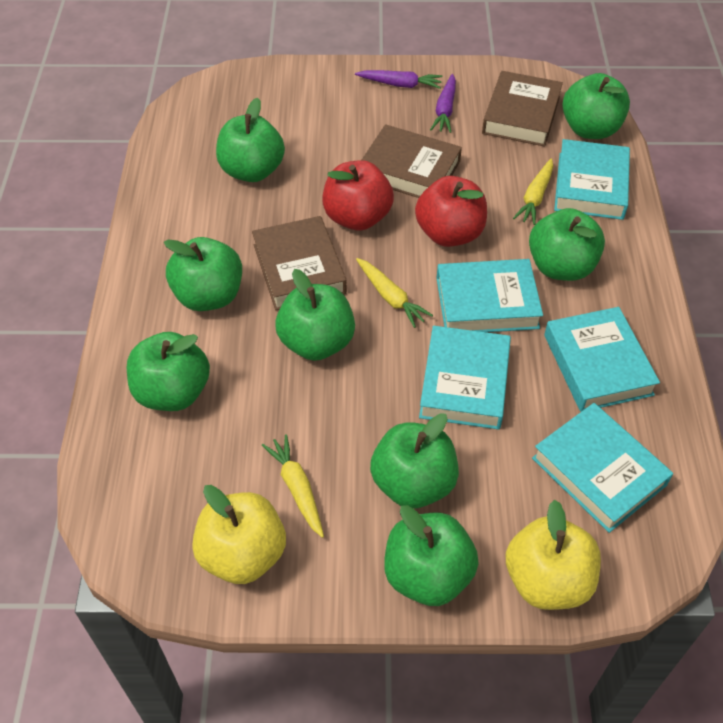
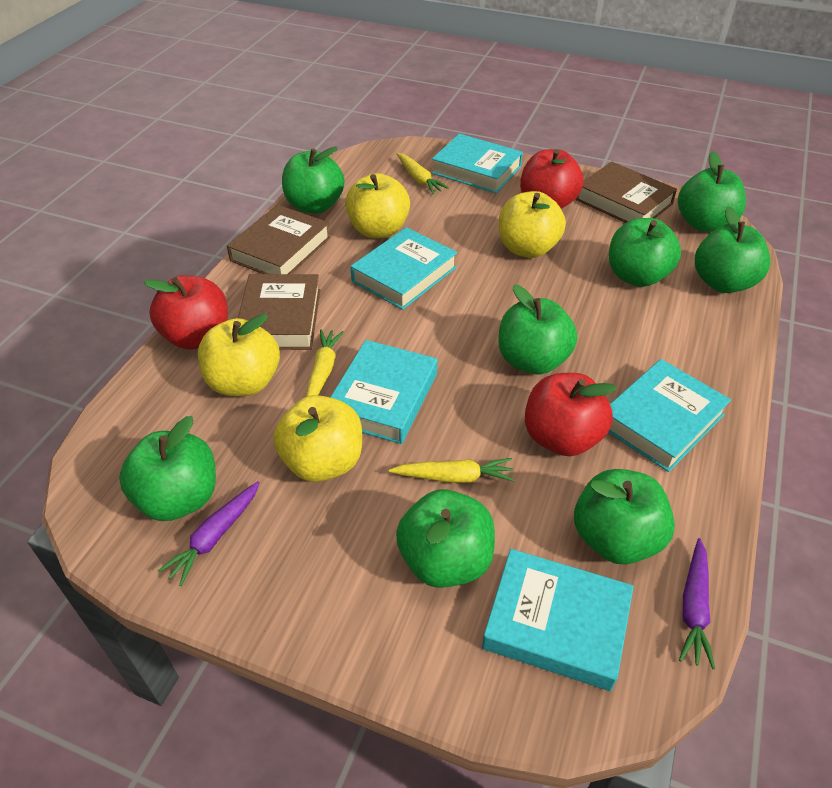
red apple: [322,160,394,231] [415,176,487,247] = 2 -> [144,275,228,349] [520,149,583,209] [525,373,617,456] = 3
yellow apple: [192,485,286,584] [506,500,601,610] = 2 -> [198,314,280,396] [273,395,362,482] [345,173,410,238] [499,191,566,258] = 4

